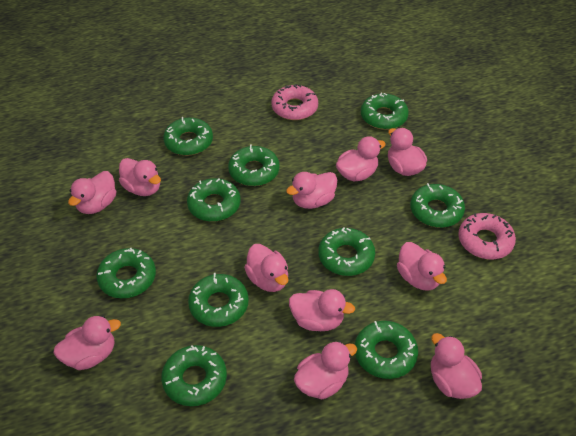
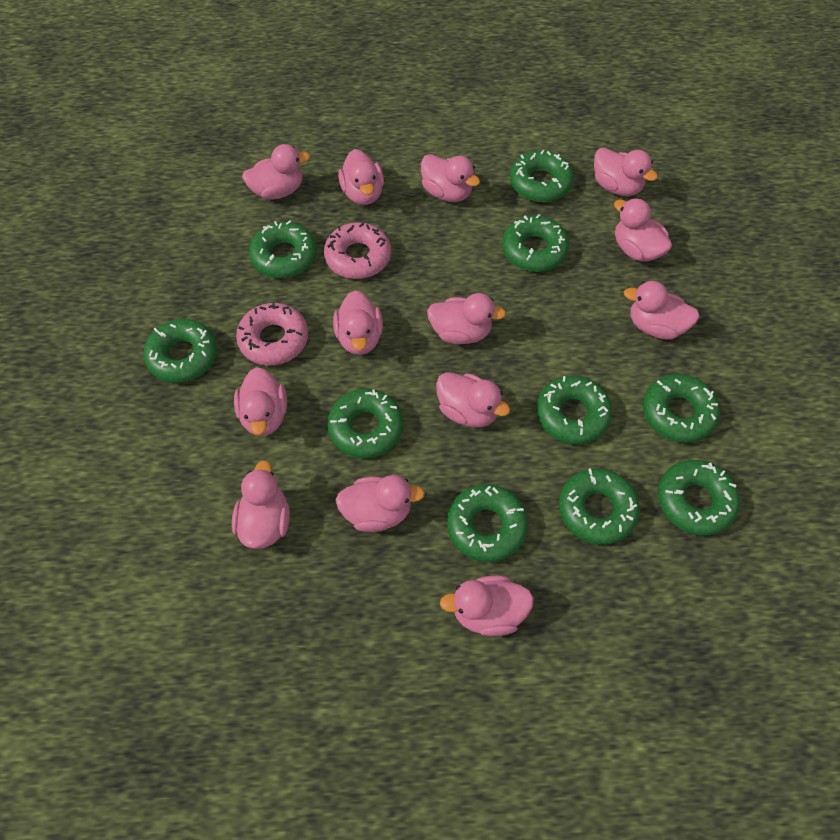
pink duck: [54,316,121,370] [68,171,116,214] [119,158,161,196] [244,244,289,292] [286,172,337,209] [289,289,355,331] [294,341,357,399] [336,136,386,181] [388,128,427,176] [397,242,447,291] [431,333,482,399] = 11 -> [232,460,290,549] [234,367,287,436] [242,144,310,200] [333,290,383,355] [336,475,425,532] [338,149,384,205] [421,154,480,202] [427,293,506,344] [436,372,510,427] [440,575,534,636] [594,148,658,196] [614,198,672,261] [624,281,700,339] = 13

